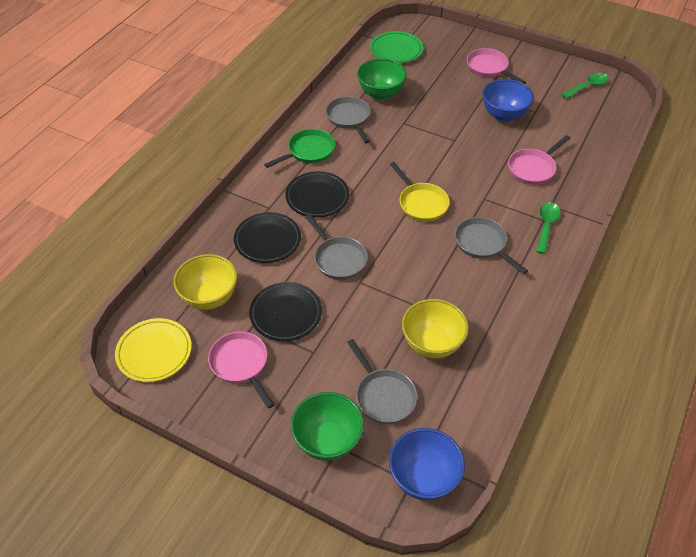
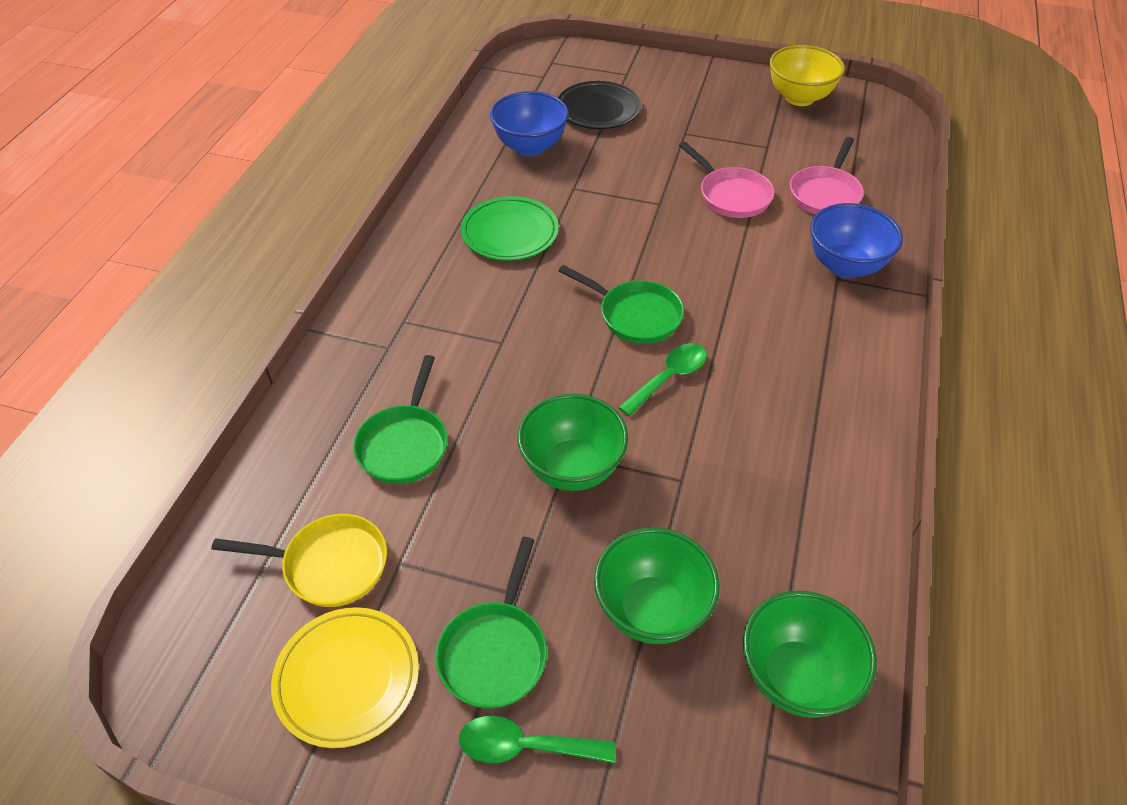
black plate: [234,212,301,263] [249,282,322,341] [285,171,349,218] = 3 -> [558,81,641,129] = 1
green bowl: [291,392,364,461] [357,58,407,100] = 2 -> [517,394,628,491] [594,527,720,644] [743,590,877,718] = 3
green pan: [264,129,335,168] = 1 -> [353,355,448,484] [436,537,547,708] [558,265,684,344] = 3
grey pan: [305,214,368,280] [326,96,370,143] [347,339,417,424] [455,217,528,274] = 4 -> none = 0
pink pan: [208,332,274,409] [467,48,526,84] [508,135,570,185] = 3 -> [679,142,774,218] [790,137,864,215] = 2
yellow bowl: [173,254,237,310] [402,299,469,359] = 2 -> [770,45,845,106] = 1

